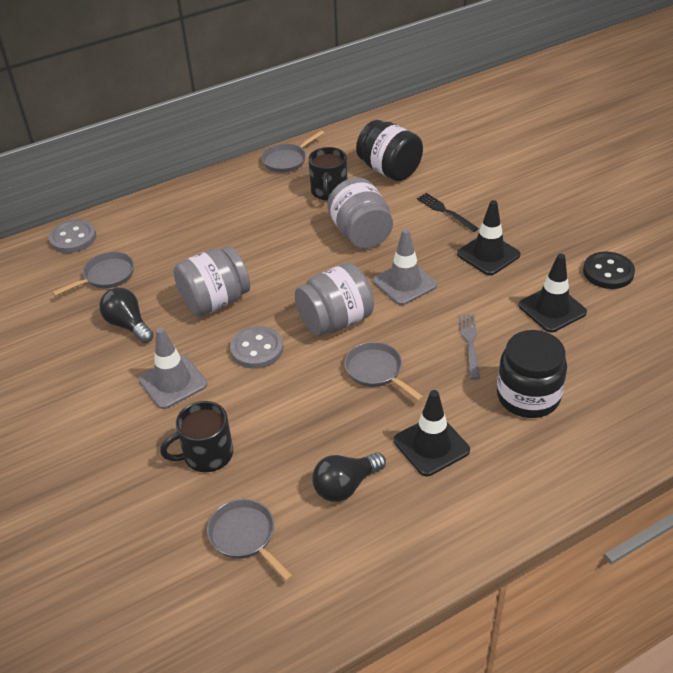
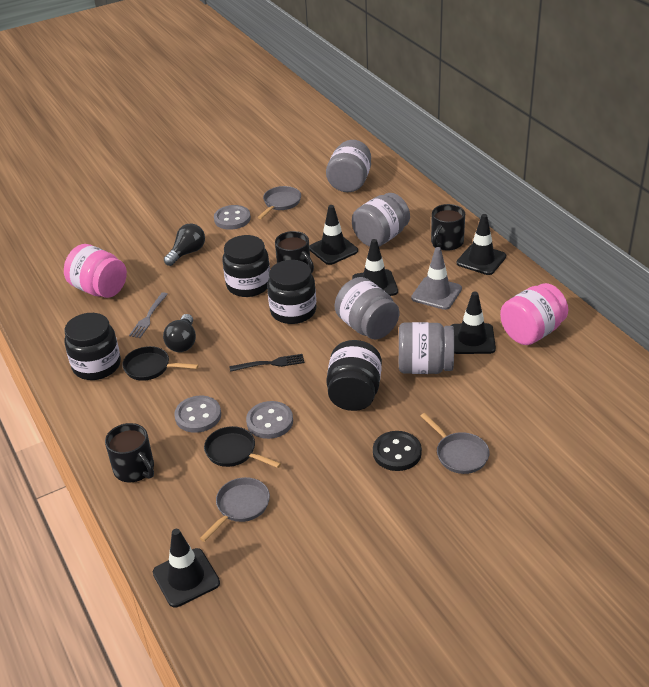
black jar: [356,120,423,181] [497,330,567,418] = 2 -> [64,313,121,380] [223,235,270,297] [267,260,316,324] [326,340,382,411] = 4
black mug: [160,401,233,472] [308,147,347,201] = 2 -> [105,423,154,482] [275,231,314,273] [431,204,465,251] = 3
black pan: none = 0 -> [122,346,199,381] [204,426,281,468] = 2
black traffic cone: [394,390,470,476] [457,200,521,275] [518,254,587,332] = 3 -> [153,529,220,608] [309,205,358,265] [352,239,398,296] [451,292,496,354] [457,214,506,275] = 5
grey button: [49,220,96,253] [230,326,283,369] = 2 -> [174,396,221,433] [214,205,251,230] [246,401,293,439] = 3
grey jar: [174,246,250,317] [295,263,374,336] [327,177,393,249] = 3 -> [326,140,371,192] [335,277,399,340] [352,193,410,247] [399,322,454,374] = 4
grey pan: [52,252,134,296] [207,499,293,581] [261,130,324,173] [344,342,424,401] = 4 -> [199,477,270,542] [257,186,301,219] [421,413,490,474] = 3
grey traffic cone: [138,327,207,409] [373,229,437,305] = 2 -> [411,247,462,310] = 1
pink jar: none = 0 -> [64,244,127,298] [500,283,568,345] = 2

